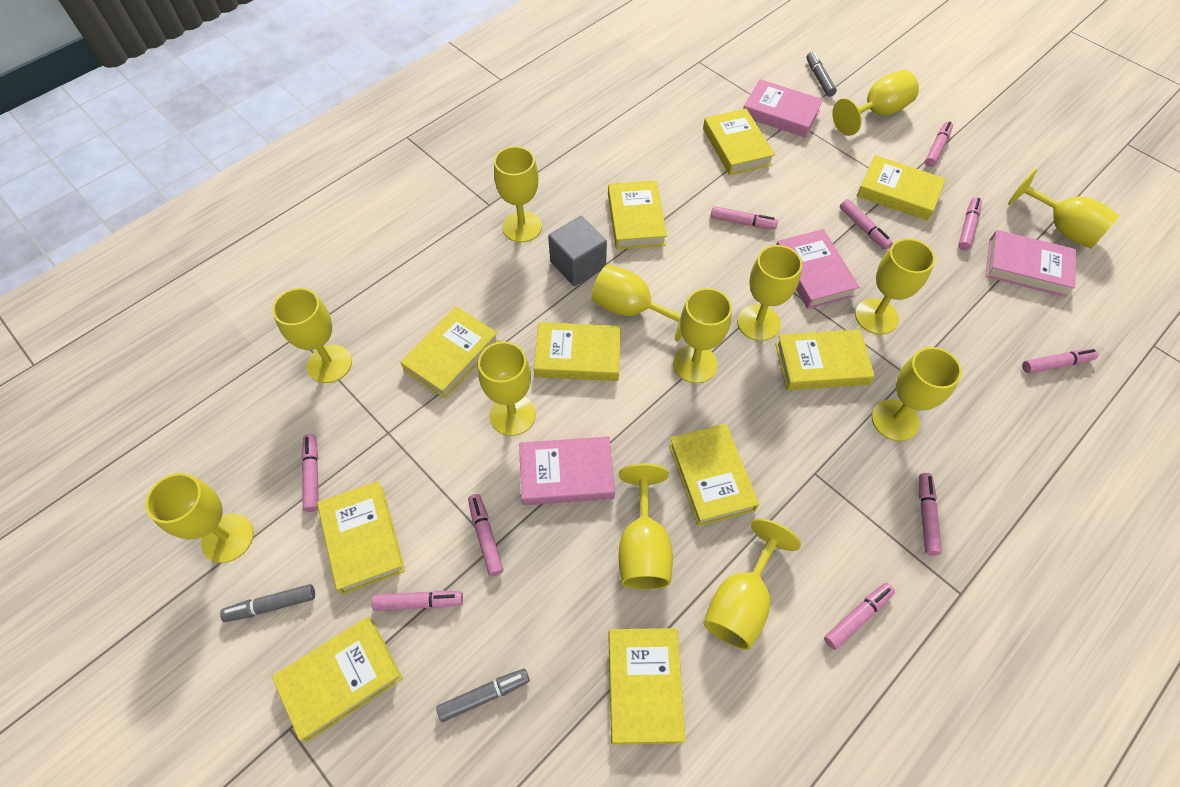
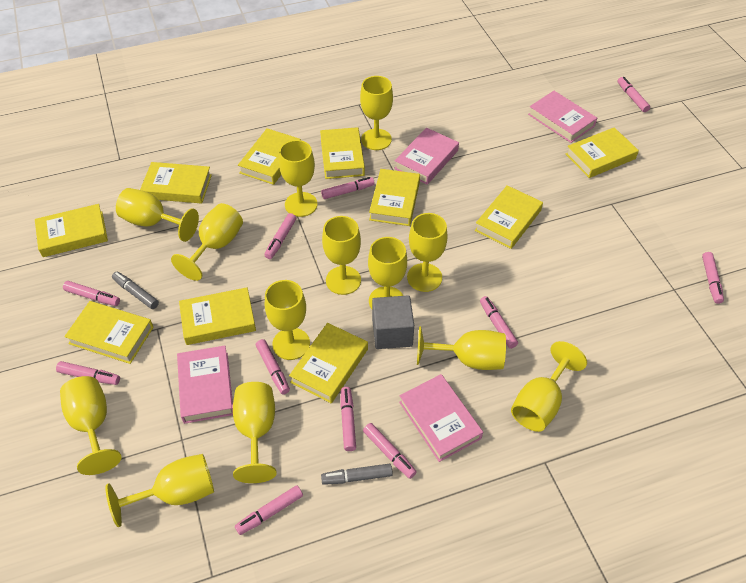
grey marker: [220,584,315,622] [436,669,530,722] [806,52,837,97] = 3 -> [112,272,159,309] [321,464,393,485] = 2
pink marker: [301,434,318,512] [371,591,463,611] [468,494,503,576] [710,206,778,230] [824,583,895,650] [840,199,893,250] [919,473,942,556] [925,121,953,167] [958,197,982,251] [1022,349,1098,373] = 10 -> [56,361,120,385] [63,281,120,306] [235,485,303,535] [256,339,290,394] [264,213,296,259] [321,177,375,199] [340,387,356,451] [363,423,417,479] [480,296,518,349] [618,77,650,112] [702,252,724,304] = 11

